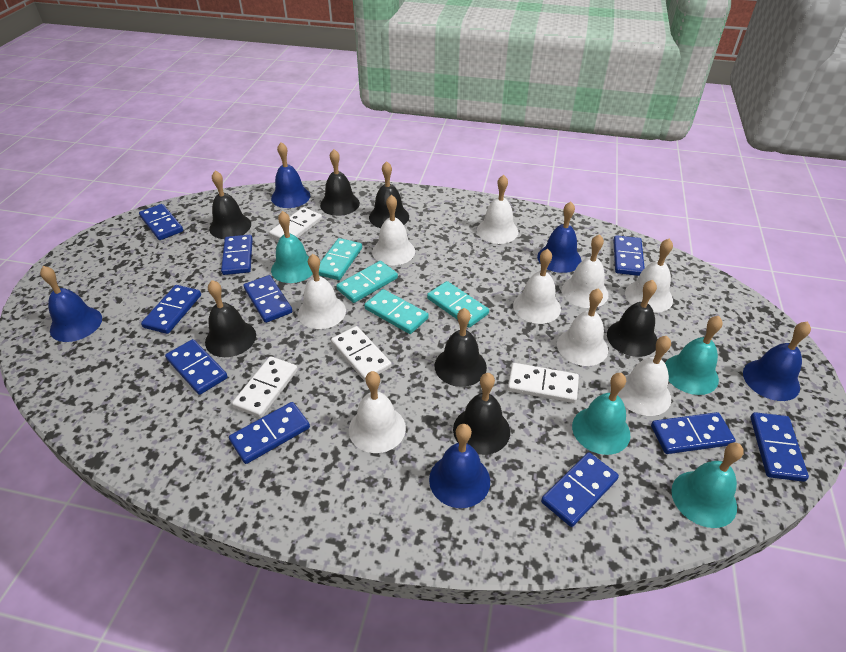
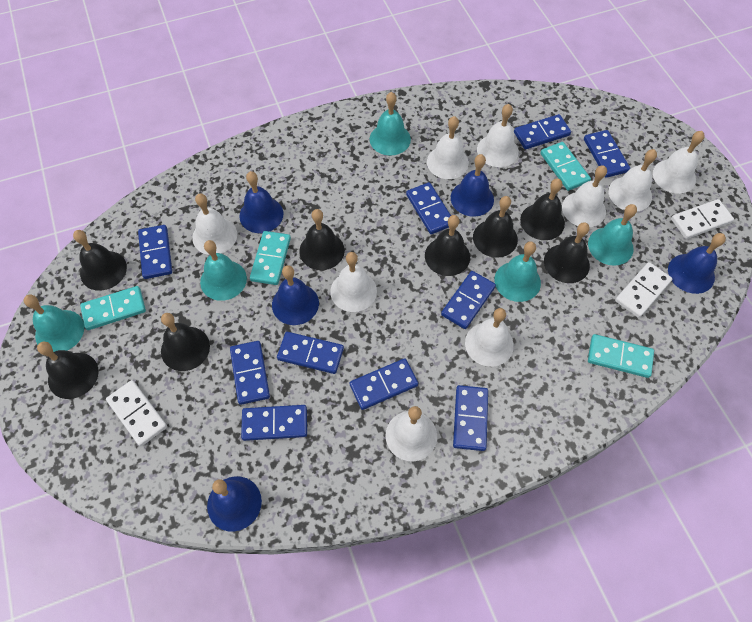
black bell: [205,280,256,357] [209,171,251,239] [320,149,360,216] [369,161,409,228] [435,308,487,387] [453,373,510,455] [607,280,657,357] = 7 -> [37,341,99,399] [73,230,127,291] [161,313,210,371] [299,209,345,270] [425,215,470,276] [473,196,518,258] [520,178,565,240] [544,222,590,283] = 8
turquoise bell: [271,211,313,283] [572,373,630,455] [665,316,723,395] [671,443,744,528] = 4 -> [24,294,84,352] [200,240,247,301] [370,92,411,156] [494,241,541,302] [588,204,637,266] = 5
white domino: [232,356,298,418] [269,207,322,241] [331,326,392,381] [508,363,579,403] = 4 -> [106,380,167,446] [615,262,672,318] [671,199,734,239] = 3

